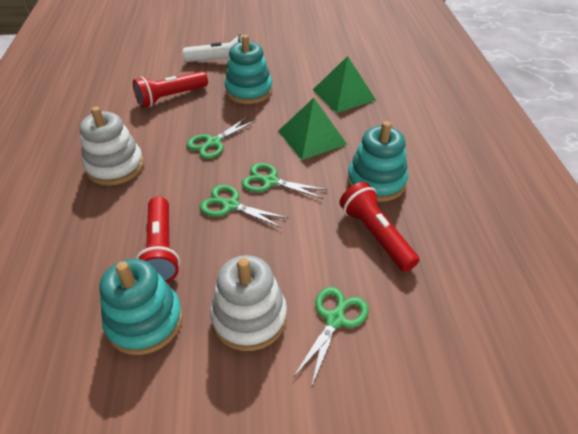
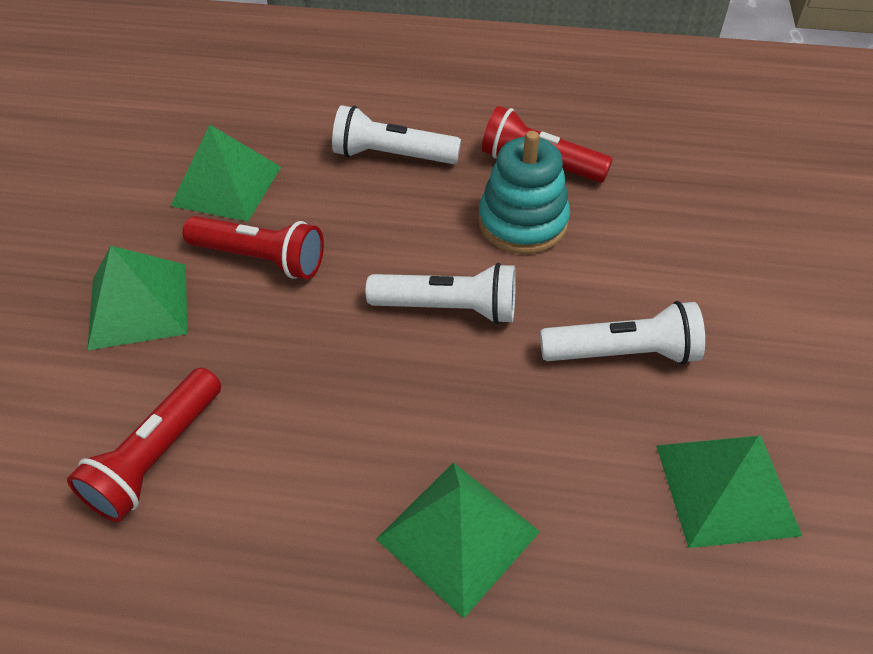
green pyramid: [278,98,347,160] [313,56,376,113] = 2 -> [87,246,187,350] [170,125,281,222] [376,462,540,618] [656,435,802,548] = 4
green scissors: [187,116,255,159] [200,185,289,228] [242,163,328,199] [293,287,369,387] = 4 -> none = 0
turquoise stacking toy: [99,259,183,355] [224,35,272,104] [347,121,408,202] = 3 -> [478,131,570,254] = 1
white flashlight: [183,34,242,62] = 1 -> [332,105,461,164] [366,263,516,324] [540,301,705,365] = 3
white stacking toy: [80,107,144,186] [210,255,287,351] = 2 -> none = 0

